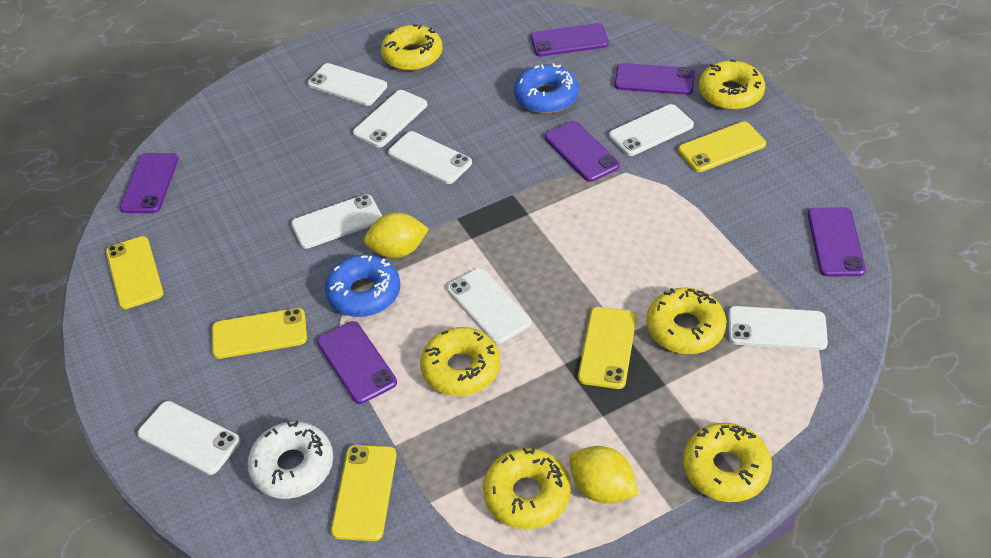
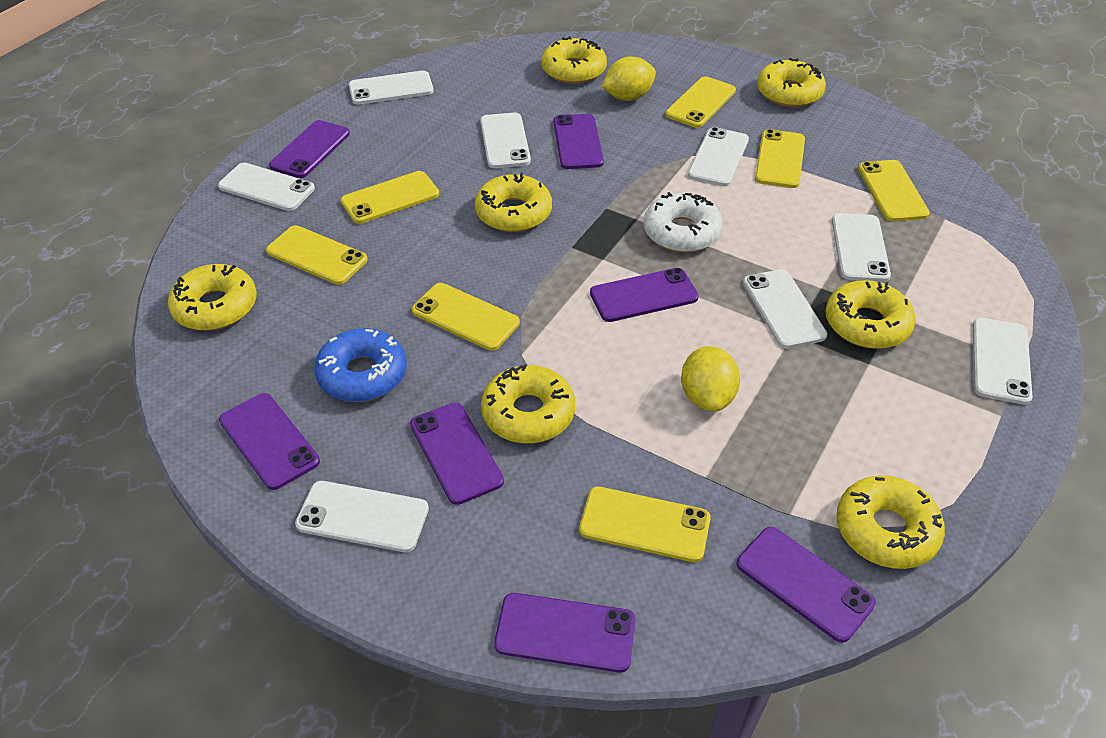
blue donut: [325,255,400,317] [514,63,579,114] = 2 -> [314,328,407,402] = 1
purple phone: [120,153,178,213] [317,321,397,404] [531,23,609,56] [545,121,620,182] [615,63,695,95] [808,207,866,277] = 6 -> [219,393,320,490] [269,120,350,178] [410,403,504,505] [494,593,636,673] [554,114,604,169] [590,268,699,322] [737,527,876,643] = 7
yellow donut: [381,25,443,71] [420,327,500,396] [483,447,571,529] [647,288,727,354] [683,423,772,502] [699,59,765,110] = 6 -> [168,264,257,331] [475,173,552,232] [481,364,575,444] [541,36,607,84] [757,58,826,107] [825,280,916,349] [836,476,945,569] = 7
yellow phone: [106,236,163,309] [212,308,307,359] [331,445,397,541] [578,307,636,389] [678,122,766,172] = 5 -> [266,225,368,285] [341,171,439,224] [412,283,520,351] [579,486,711,562] [665,76,736,128] [755,129,805,188] [858,160,930,221] = 7

